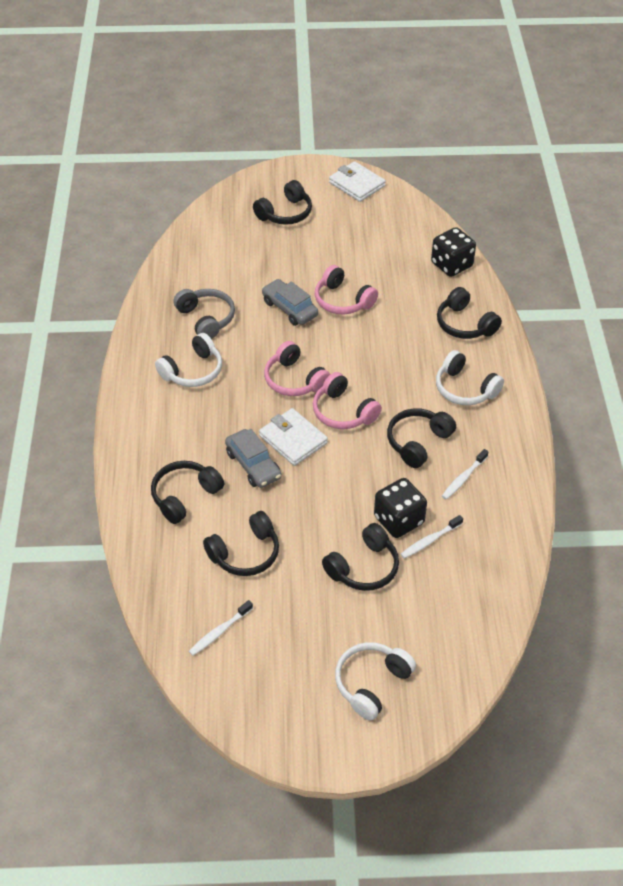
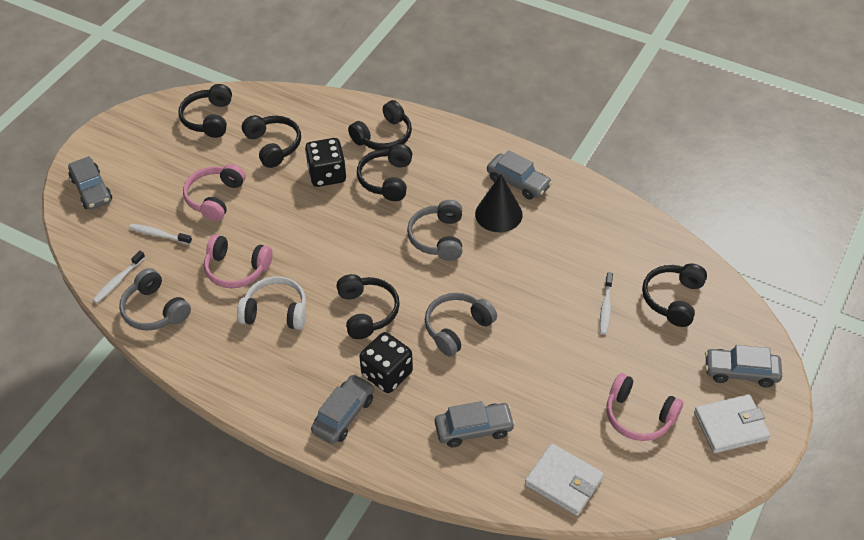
black cone: none = 0 -> [475,174,523,232] = 1
grey car: [225,429,281,488] [262,279,318,326] = 2 -> [68,156,112,210] [311,374,374,444] [435,401,515,447] [487,150,552,200] [705,345,782,387] = 5
grey headphones: [173,289,235,339] = 1 -> [119,268,191,331] [407,200,462,261] [425,293,497,357] = 3
white headphones: [155,333,222,387] [335,642,416,721] [436,350,504,405] = 3 -> [237,276,306,330] = 1

